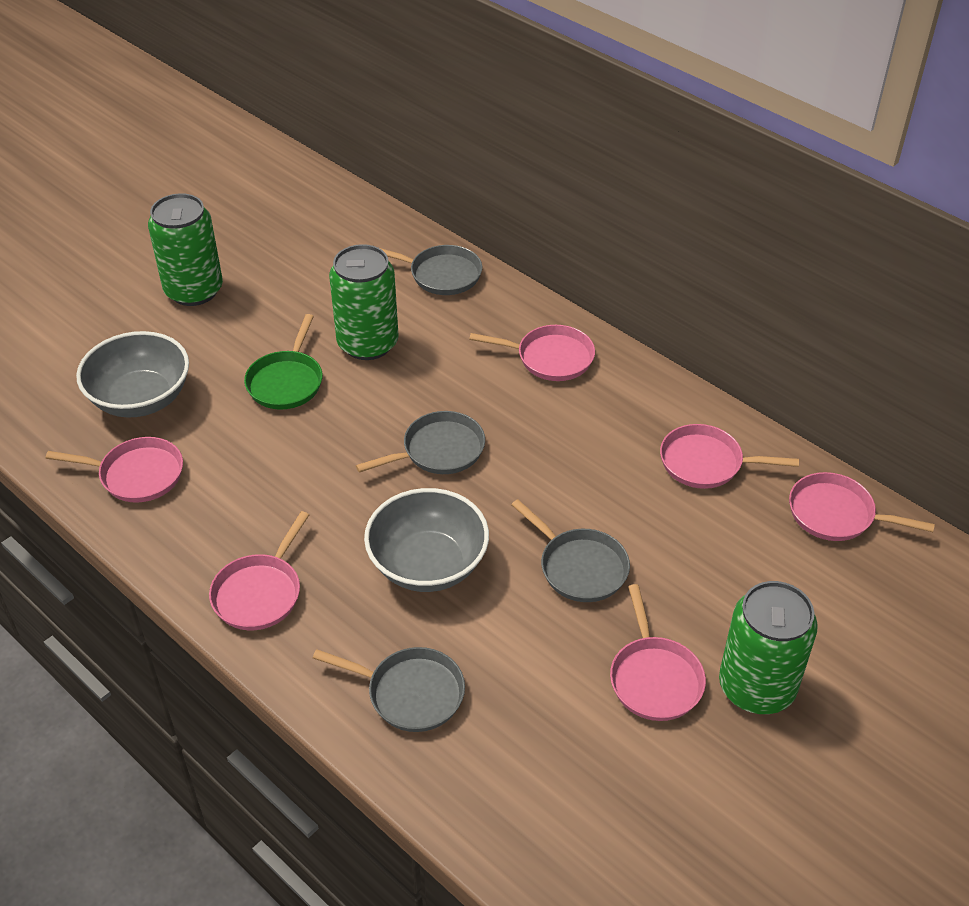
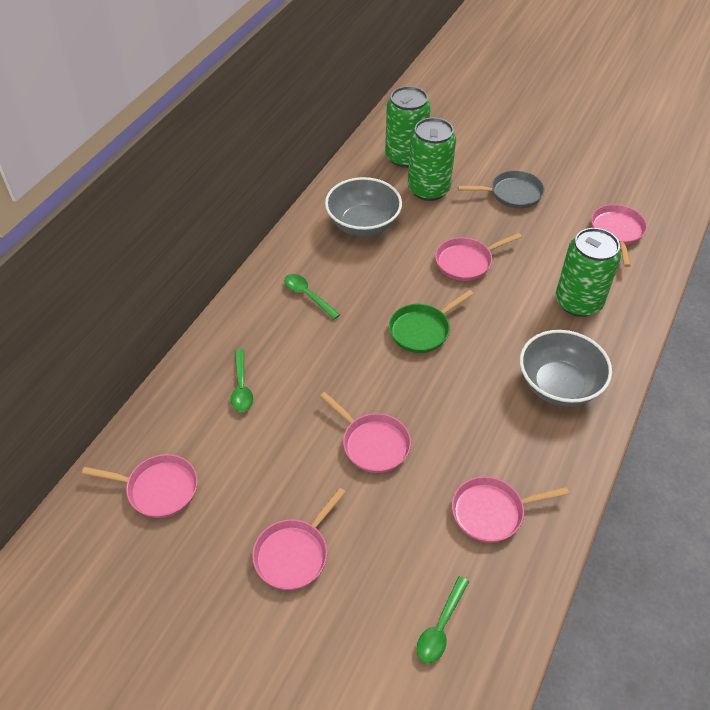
green spoon: none = 0 -> [231,349,253,412] [284,274,340,320] [416,576,469,663] = 3
grey pan: [313,647,465,732] [356,411,485,474] [380,245,482,295] [511,499,630,602] = 4 -> [458,170,545,208] = 1

